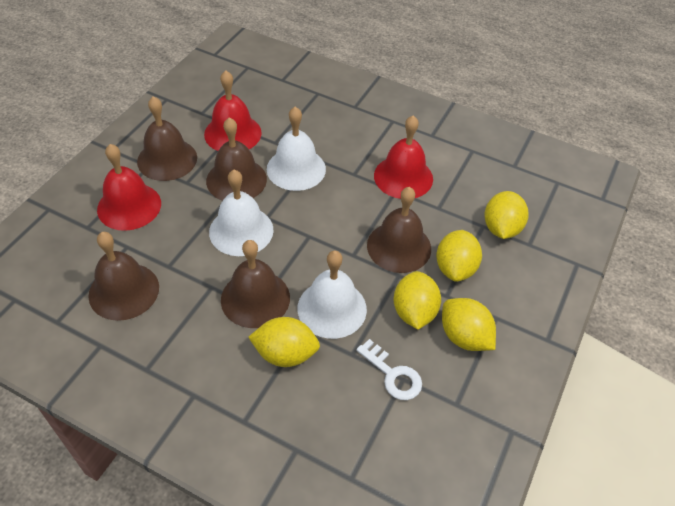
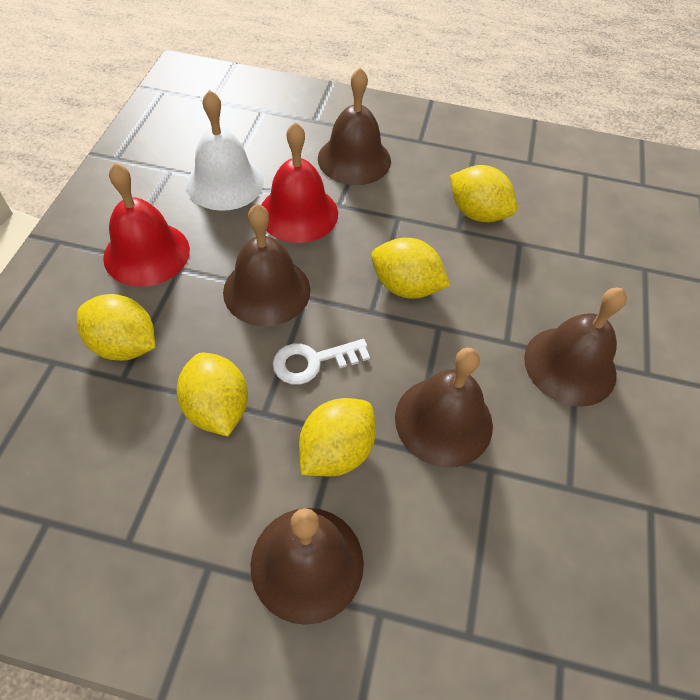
red bell: [97,144,161,231] [204,70,262,151] [374,115,433,199] = 3 -> [103,163,190,287] [262,122,338,243] = 2
white bell: [209,170,274,256] [267,107,326,191] [297,251,367,339] = 3 -> [186,90,264,211] = 1

